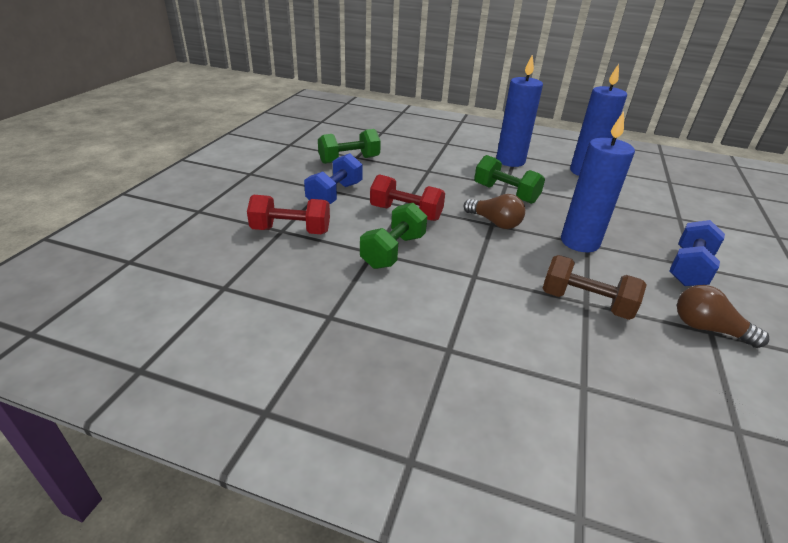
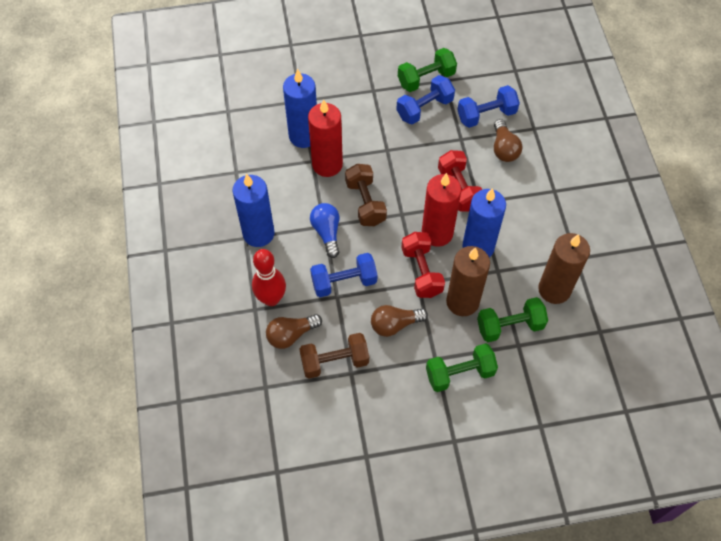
blue dumbbell: [304,153,363,204] [670,220,725,286] = 2 -> [310,253,377,297] [396,75,455,125] [457,85,520,128] = 3
blue light bulb: none = 0 -> [310,203,339,258] = 1
brown candle: none = 0 -> [446,246,490,316] [538,233,590,304] = 2
brown dumbbell: [542,255,647,320] = 1 -> [299,333,369,379] [345,164,387,226] = 2
brown light bulb: [464,194,525,229] [677,285,769,348] = 2 -> [266,314,322,349] [371,305,428,337] [494,119,522,162] = 3
red bowling pin: none = 0 -> [252,249,286,306] = 1
red candle: none = 0 -> [308,99,343,177] [422,173,461,247] = 2

